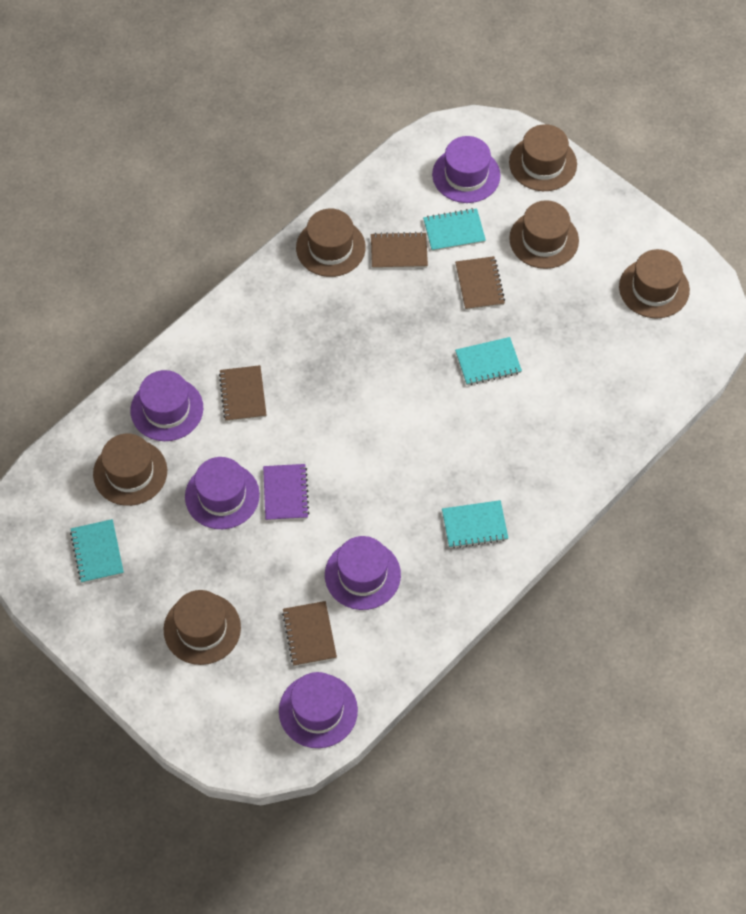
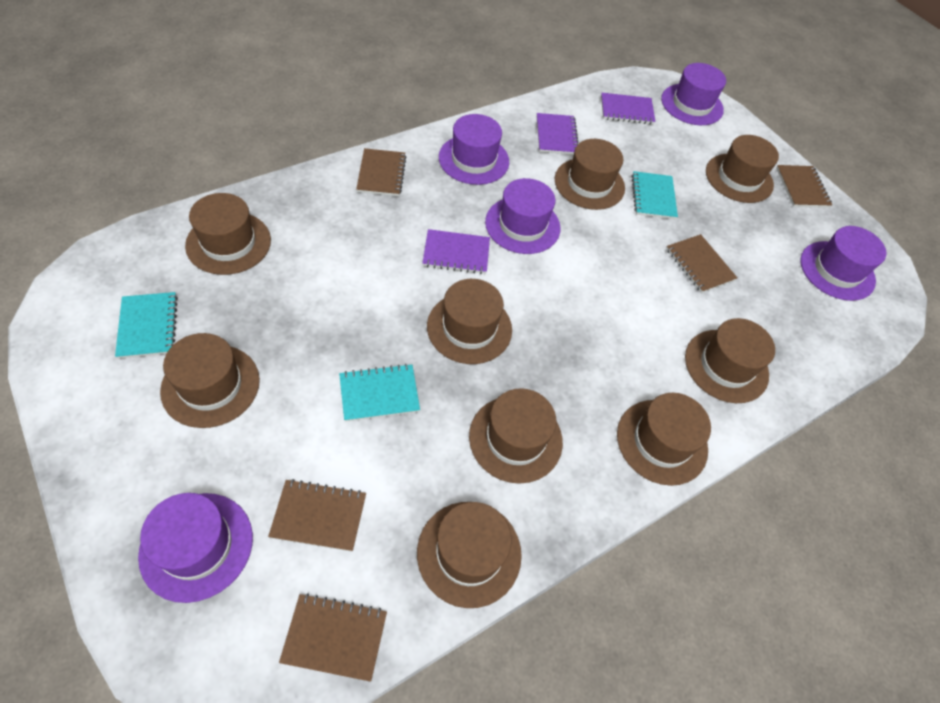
brown hat: [93,434,167,506] [164,590,241,665] [296,209,366,277] [509,124,577,191] [509,200,579,269] [619,249,690,319] = 6 -> [160,333,260,428] [185,193,271,275] [417,502,522,608] [427,279,512,364] [469,388,563,484] [555,139,625,210] [617,393,711,486] [685,318,775,403] [706,135,779,203] = 9
brown notebook: [219,365,267,422] [282,601,337,666] [371,232,428,269] [455,256,505,310] = 4 -> [268,479,366,552] [279,593,387,682] [356,148,406,196] [666,234,737,293] [776,165,832,208] = 5
purple notebook: [263,464,309,521] = 1 -> [423,229,490,274] [537,113,578,155] [601,93,655,124] = 3
turquoise notebook: [70,519,124,583] [423,208,486,251] [442,500,508,548] [455,337,522,385] = 4 -> [115,292,178,359] [339,364,420,422] [631,171,678,219] = 3

